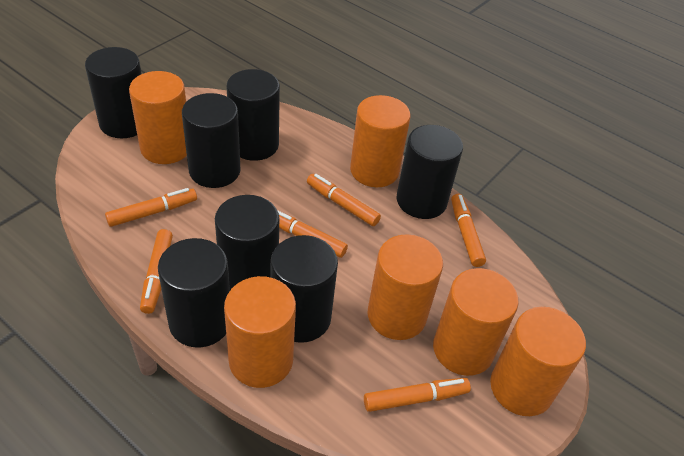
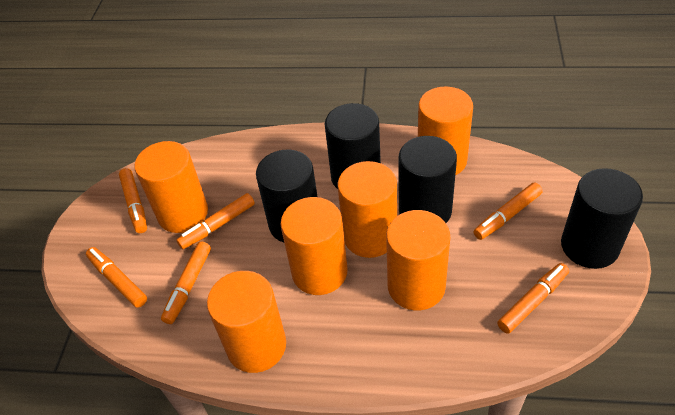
black cylinder: [85,47,142,138] [158,238,230,348] [182,93,240,188] [215,195,279,290] [227,69,280,161] [271,235,338,343] [397,125,463,219] = 7 -> [256,150,318,242] [325,103,381,189] [398,136,457,223] [561,168,643,269] = 4

